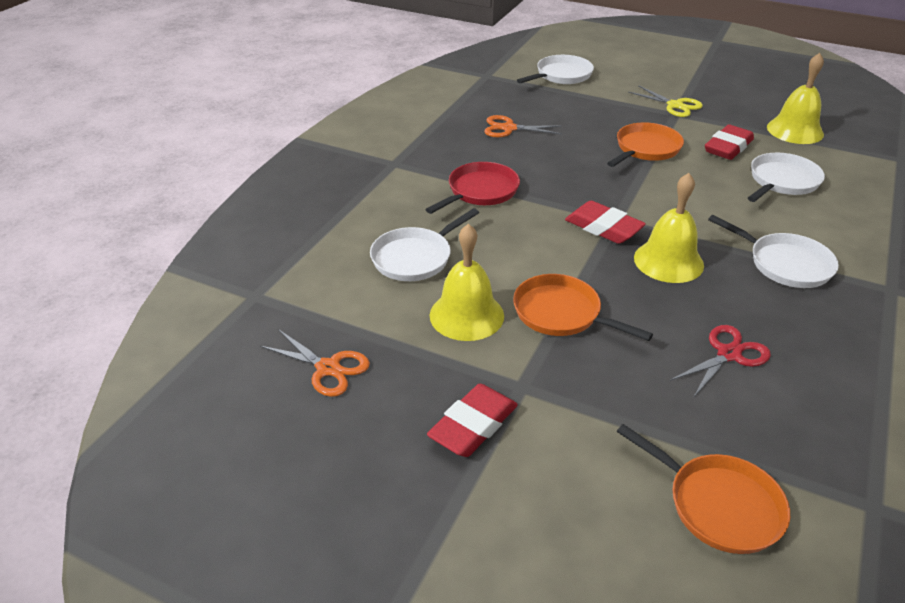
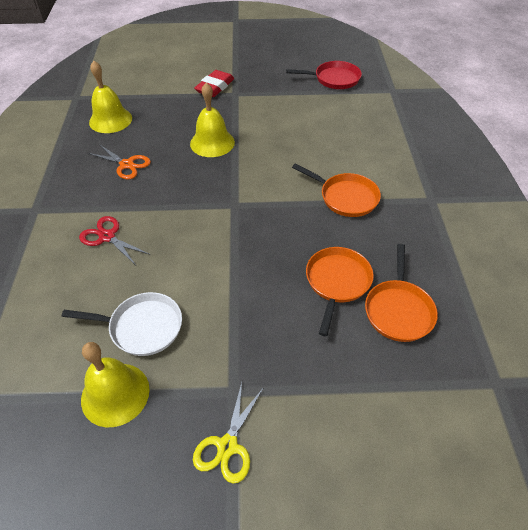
orange scissors: [260,329,370,397] [484,115,562,137] = 2 -> [88,144,151,179] = 1
red eraser: [427,384,518,457] [565,201,646,244] [705,124,754,160] = 3 -> [194,70,234,97] = 1
white pan: [370,208,479,281] [517,55,594,84] [708,215,839,288] [748,153,825,202] = 4 -> [62,292,182,356] = 1

